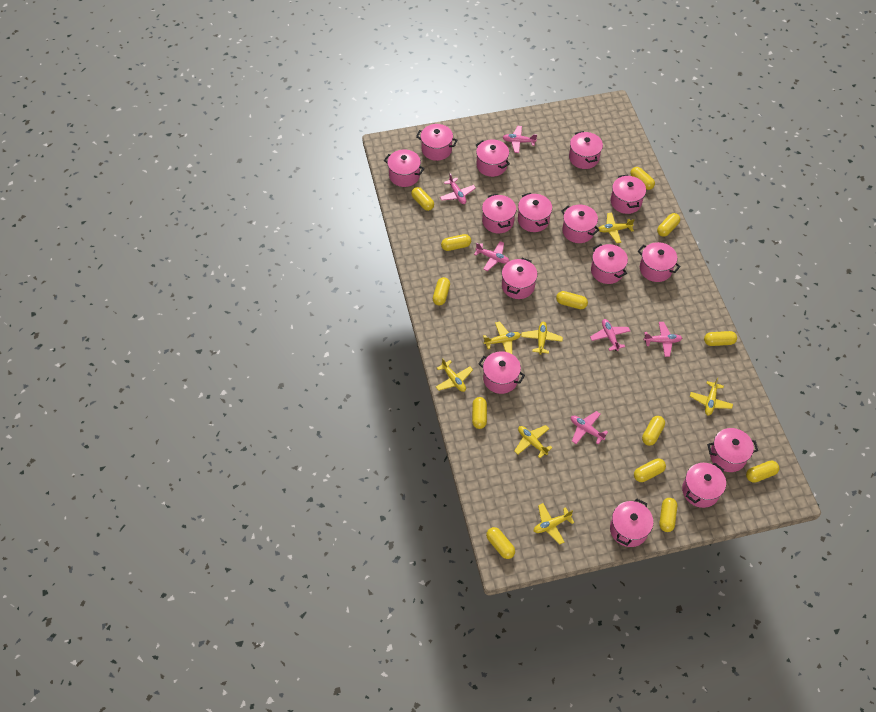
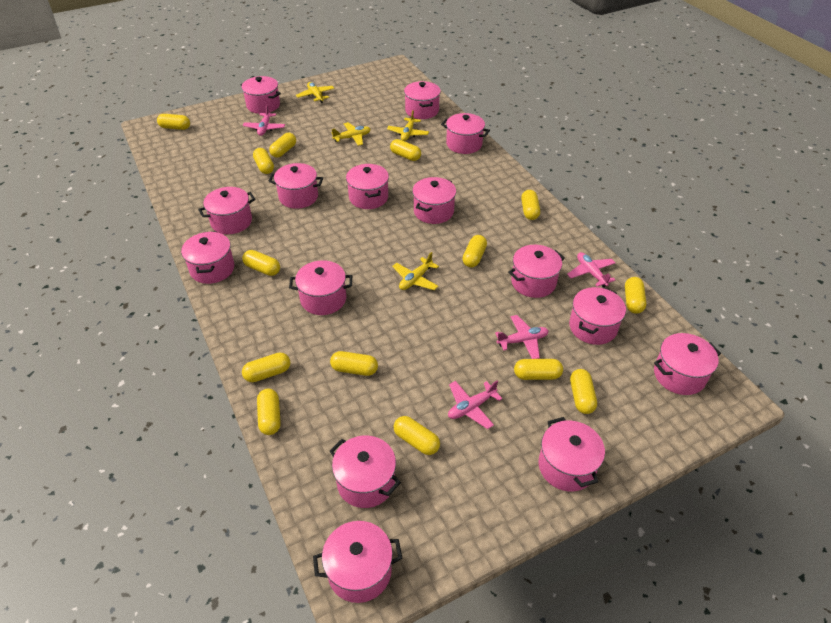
pink plane: [440,174,476,204] [474,241,509,271] [503,126,537,153] [571,411,608,444] [590,319,630,351] [644,322,682,357] = 6 -> [243,105,285,136] [448,380,503,429] [495,315,549,359] [567,252,616,287] = 4
yellow capsule: [411,187,434,211] [433,277,450,306] [441,234,471,251] [472,397,487,429] [486,527,515,559] [556,291,588,309] [630,167,655,190] [634,458,666,482] [642,416,665,446] [657,213,680,237] [659,498,677,532] [704,331,737,346] [746,461,779,483] = 13 -> [157,114,190,130] [242,250,280,276] [242,353,290,382] [253,148,274,174] [257,389,281,435] [269,133,296,158] [330,351,378,376] [390,139,421,161] [394,416,440,455] [462,235,487,268] [514,359,563,380] [521,190,540,220] [570,369,597,414] [625,277,646,314] = 14
yellow plane: [436,358,473,392] [483,322,521,354] [514,425,553,458] [521,322,563,355] [534,503,574,545] [599,213,635,243] [690,377,733,416] = 7 -> [296,82,335,103] [332,122,370,146] [387,110,429,141] [392,252,439,290] = 4

